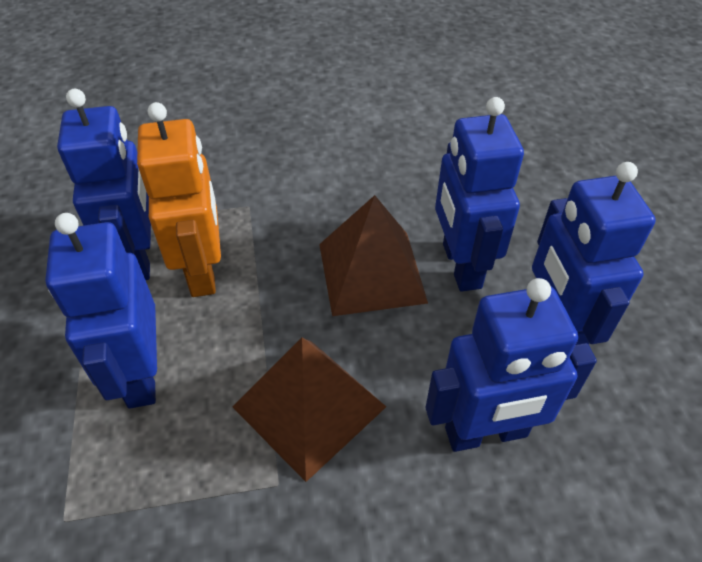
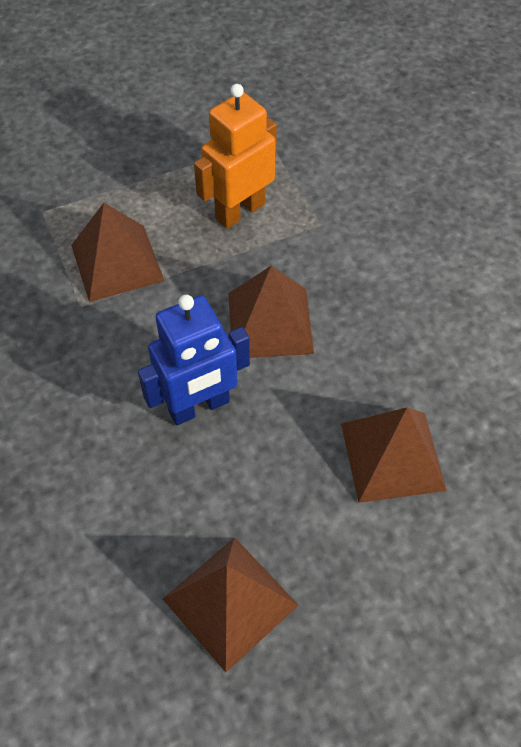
blue robot: [45,213,157,409] [57,89,151,280] [426,278,597,452] [435,97,524,292] [532,162,656,345] = 5 -> [138,295,250,425] = 1
brown pyramid: [232,337,386,482] [319,195,428,316] = 2 -> [71,203,165,302] [163,537,299,672] [228,266,314,358] [341,407,447,503] = 4

